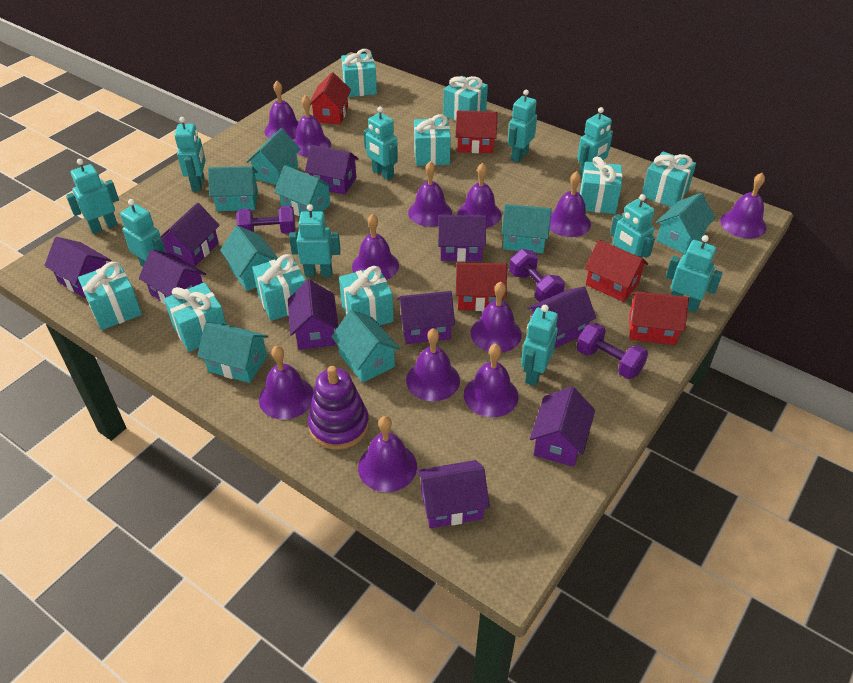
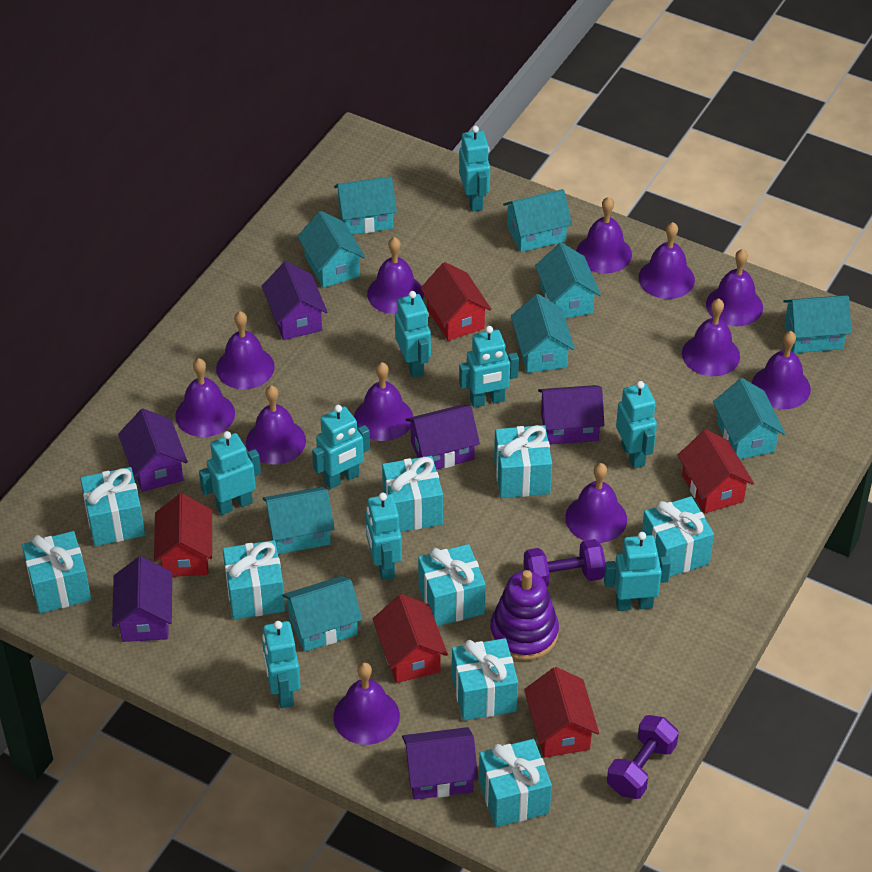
purple dumbbell: [236,206,295,234] [509,249,565,302] [577,323,648,379] = 3 -> [523,539,606,587] [607,715,679,799] = 2
purple house: [44,237,112,298] [139,249,206,305] [161,203,220,267] [288,280,338,350] [305,145,359,195] [397,291,455,344] [417,460,490,528] [438,215,486,262] [527,287,596,348] [530,386,595,467] = 10 -> [112,556,172,642] [118,409,188,492] [262,261,327,340] [402,727,478,800] [406,405,480,470] [538,385,604,445] = 6
turquoise house: [197,322,268,383] [208,166,258,211] [220,226,278,291] [246,128,300,185] [274,165,333,216] [331,310,400,382] [501,204,552,253] [656,193,715,254] = 8 -> [263,487,334,554] [282,576,362,652] [297,211,365,288] [334,176,397,235] [503,189,572,252] [511,294,575,373] [535,243,601,319] [713,378,785,459] [783,295,851,353] = 9
turquoise robot: [66,159,119,234] [120,199,165,267] [174,117,206,191] [289,204,341,277] [364,107,398,180] [508,90,537,162] [521,305,558,386] [577,107,613,178] [610,194,655,258] [666,235,723,312] = 10 -> [199,431,261,515] [262,621,301,708] [312,405,370,489] [366,493,402,580] [395,291,431,378] [459,126,490,211] [459,326,519,407] [604,532,671,611] [616,381,657,468] = 9

